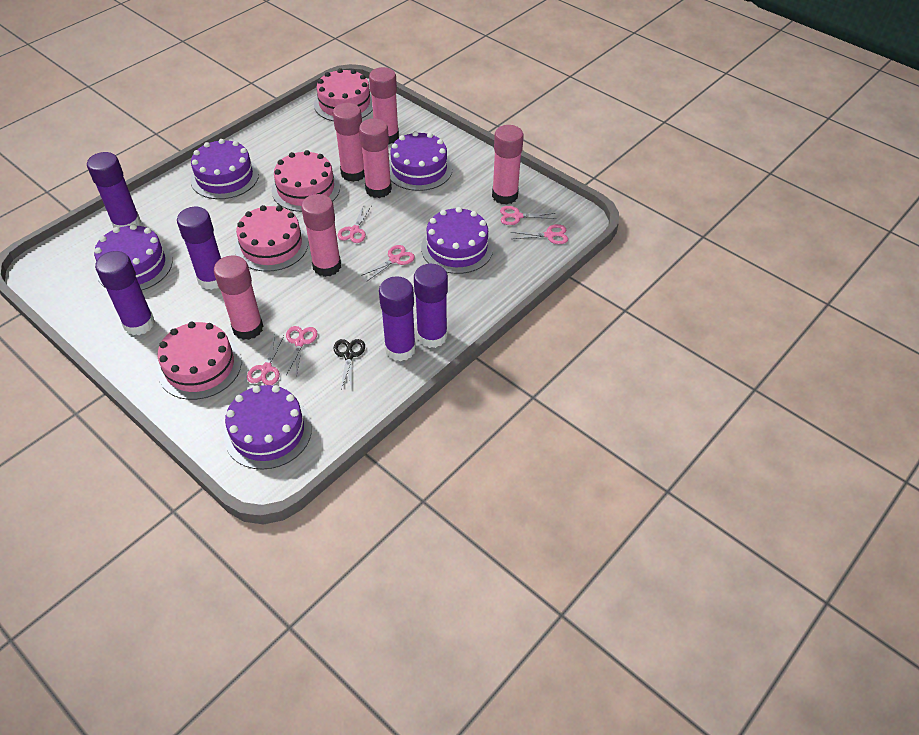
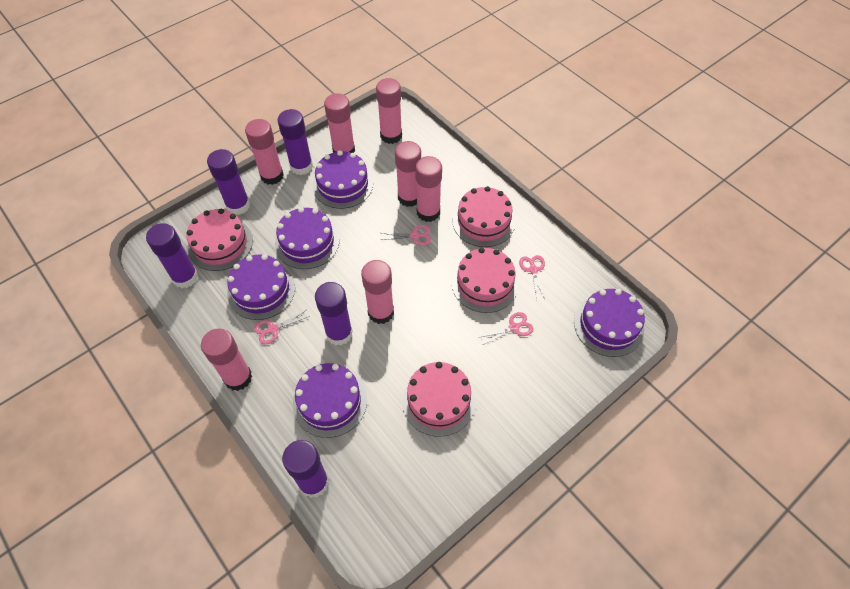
black scissors: [333,339,365,390] = 1 -> none = 0
pink glue stick: [214,255,263,340] [301,194,341,277] [333,103,365,182] [359,118,392,198] [369,67,399,144] [492,125,524,205] = 6 -> [201,329,252,391] [245,119,284,185] [324,93,355,153] [361,260,394,324] [376,78,402,144] [395,141,421,207] [415,156,442,222] = 7
pink scissors: [247,334,284,385] [286,326,317,376] [338,204,372,243] [361,245,415,281] [500,206,556,225] [510,224,568,244] = 6 -> [254,310,310,344] [381,225,431,246] [481,312,534,345] [519,255,545,299] = 4

